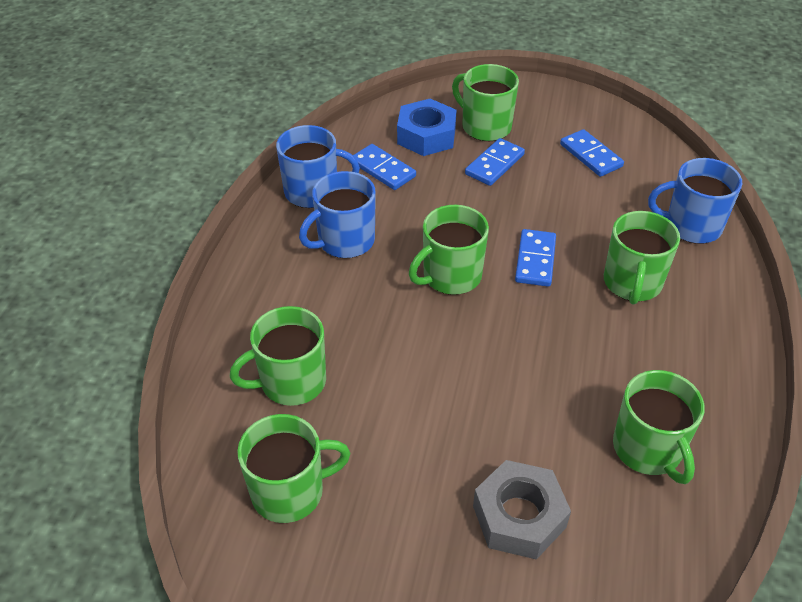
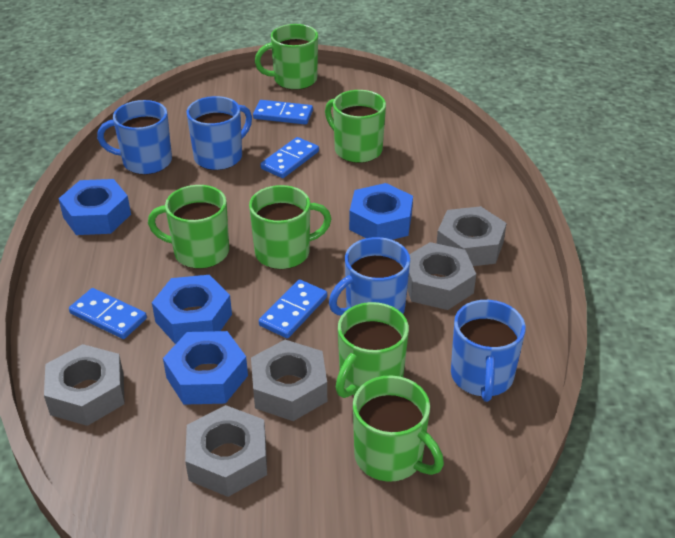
blue mug: [276,125,360,208] [299,171,376,258] [648,158,742,244] = 3 -> [97,100,172,175] [186,96,252,170] [329,237,410,315] [451,300,526,402] = 4
blue nut: [397,99,457,156] = 1 -> [58,179,131,235] [152,275,232,344] [163,331,248,405] [349,183,413,240] = 4
grey nut: [473,460,571,560] = 1 -> [44,344,125,426] [185,405,267,497] [251,340,327,421] [407,242,476,310] [437,206,507,266] = 5

